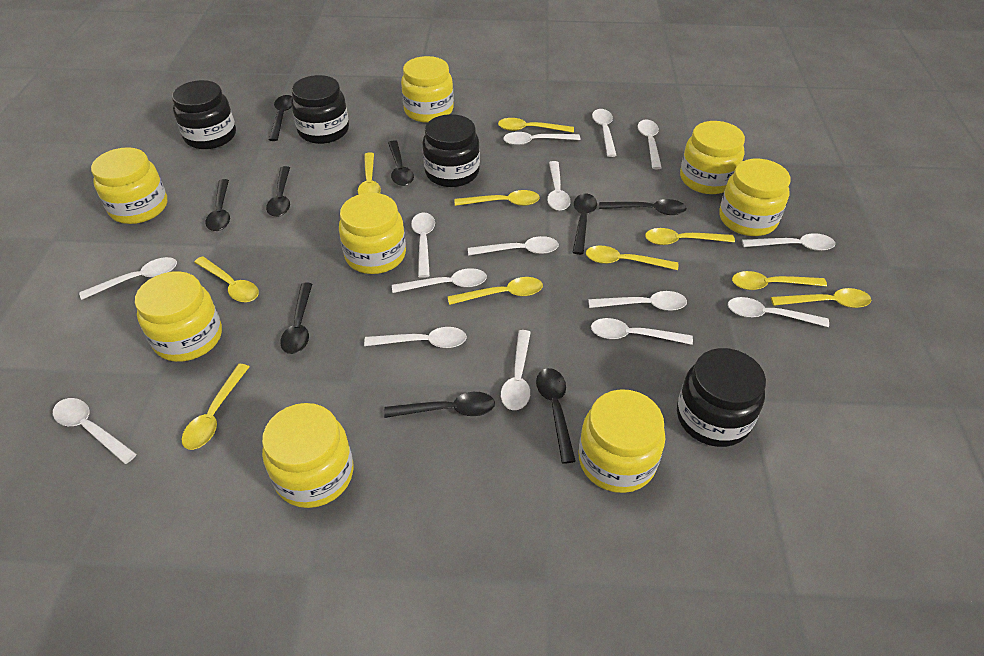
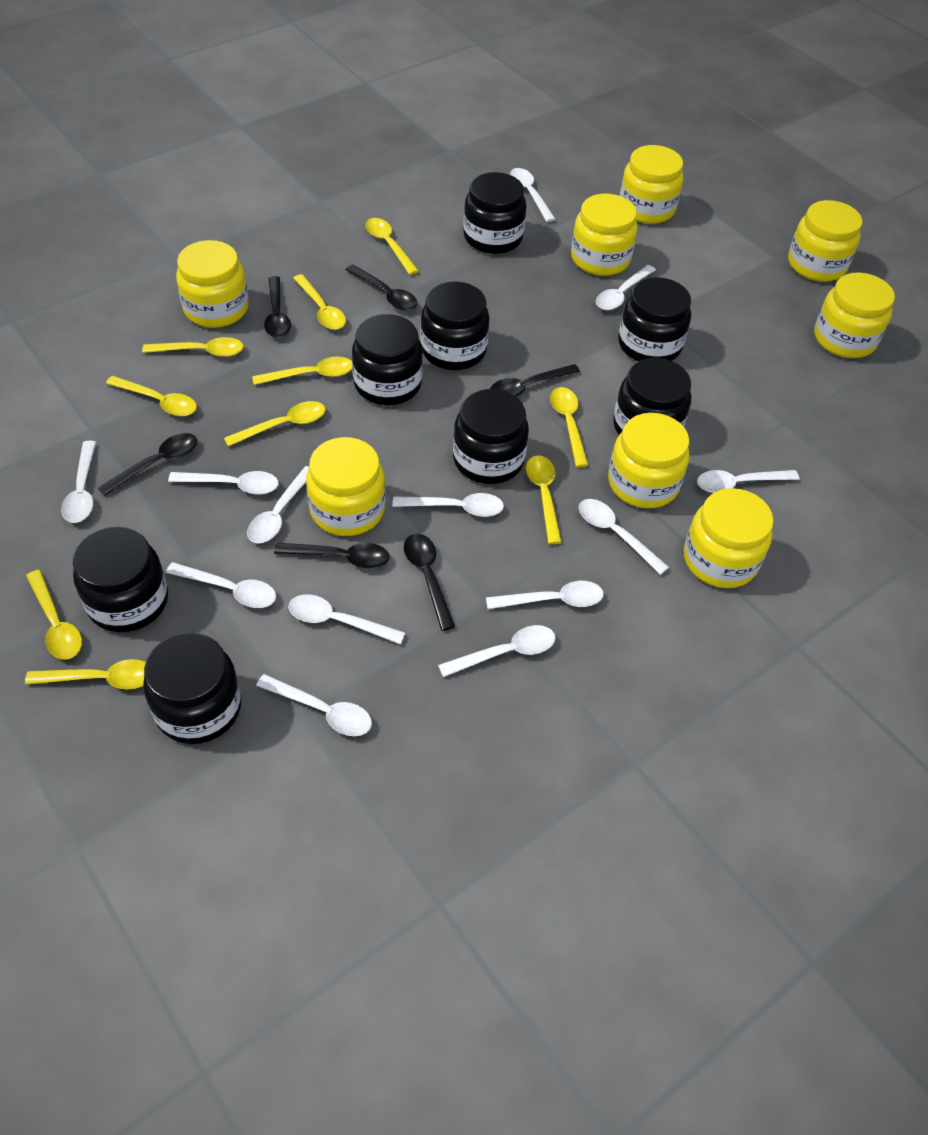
black jar: [172,80,236,149] [291,75,349,144] [422,114,480,187] [677,348,766,447] = 4 -> [73,527,168,632] [143,632,241,744] [352,314,423,405] [420,281,489,370] [453,389,529,484] [463,172,527,254] [613,358,691,435] [618,277,691,361] = 8
black spoon: [205,179,230,231] [266,166,290,217] [269,95,292,141] [280,283,312,354] [384,392,495,418] [388,140,414,186] [536,368,576,464] [572,194,597,255] [599,199,686,215] = 9 -> [98,433,197,496] [264,276,291,338] [274,542,390,569] [346,264,417,311] [404,534,455,631] [490,364,580,397] = 6
white spoon: [53,398,137,464] [79,257,177,300] [364,327,467,348] [392,268,487,293] [411,212,435,278] [468,236,559,256] [501,330,531,410] [503,132,580,145] [547,161,571,211] [588,291,687,311] [591,318,693,345] [592,109,617,157] [638,119,662,169] [728,297,829,327] [742,233,835,251] = 15 -> [61,441,96,523] [166,562,276,608] [168,471,279,495] [247,466,309,543] [256,674,372,736] [288,594,405,645] [392,493,504,517] [438,625,556,677] [486,581,604,609] [509,168,556,222] [579,499,669,575] [596,265,656,310] [697,470,799,493] = 13

